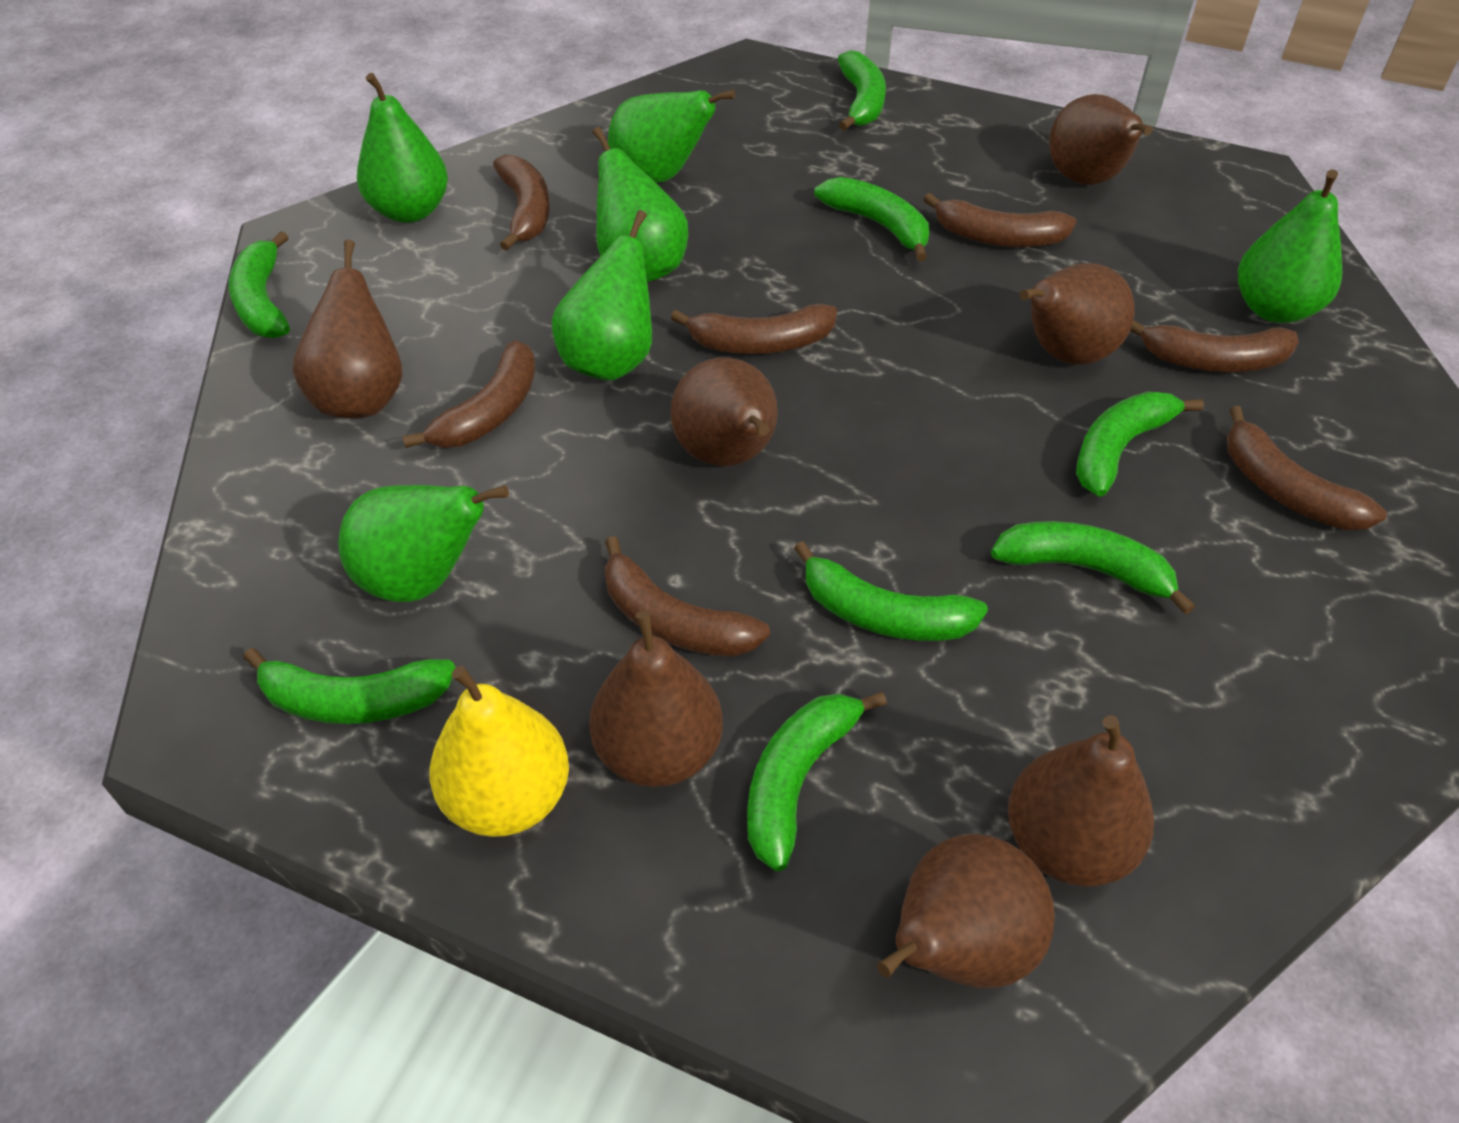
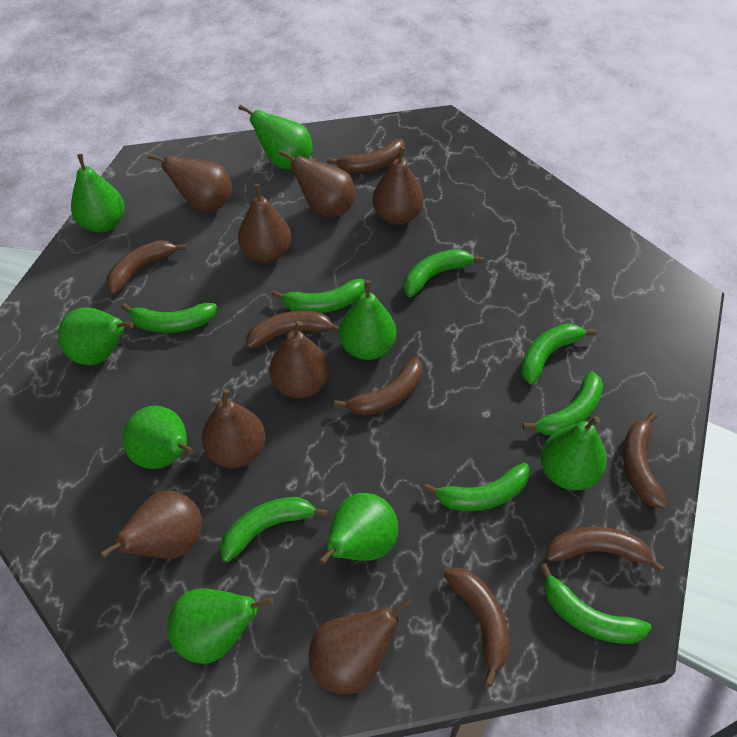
brown pear: [293,240,403,418] [589,611,723,787] [670,358,778,466] [877,833,1055,988] [1008,715,1154,887] [1020,263,1135,365] [1049,94,1153,185] = 7 -> [100,491,202,559] [148,154,232,211] [202,389,265,468] [238,184,291,263] [269,321,329,398] [279,150,356,217] [309,598,412,694] [372,146,423,225] = 8
green pear: [338,485,509,602] [357,73,448,223] [552,210,652,381] [592,127,688,282] [608,89,735,183] [1238,169,1342,323] = 6 -> [58,307,134,365] [71,154,125,233] [122,406,194,469] [167,588,273,664] [238,105,312,170] [319,493,399,565] [339,280,396,360] [541,416,607,490] = 8
yellow pear: [430,666,569,837] = 1 -> none = 0

